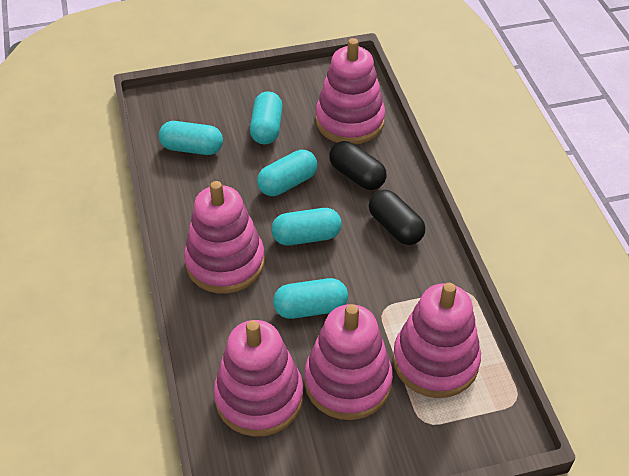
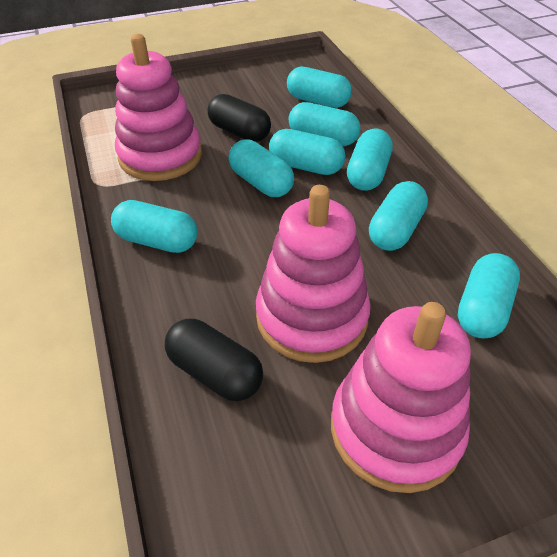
pink stacking toy: [184,181,265,294] [214,320,303,437] [304,304,393,420] [315,38,385,144] [393,283,481,398] = 5 -> [115,34,202,181] [256,185,371,363] [331,302,471,493] = 3
turquoise capsule: [159,121,223,155] [250,91,283,144] [257,150,318,196] [271,208,342,246] [273,278,348,319] = 5 -> [111,200,197,253] [228,139,294,197] [269,129,345,175] [287,67,352,108] [289,102,361,146] [347,129,393,191] [369,181,428,251] [458,253,520,338] = 8

